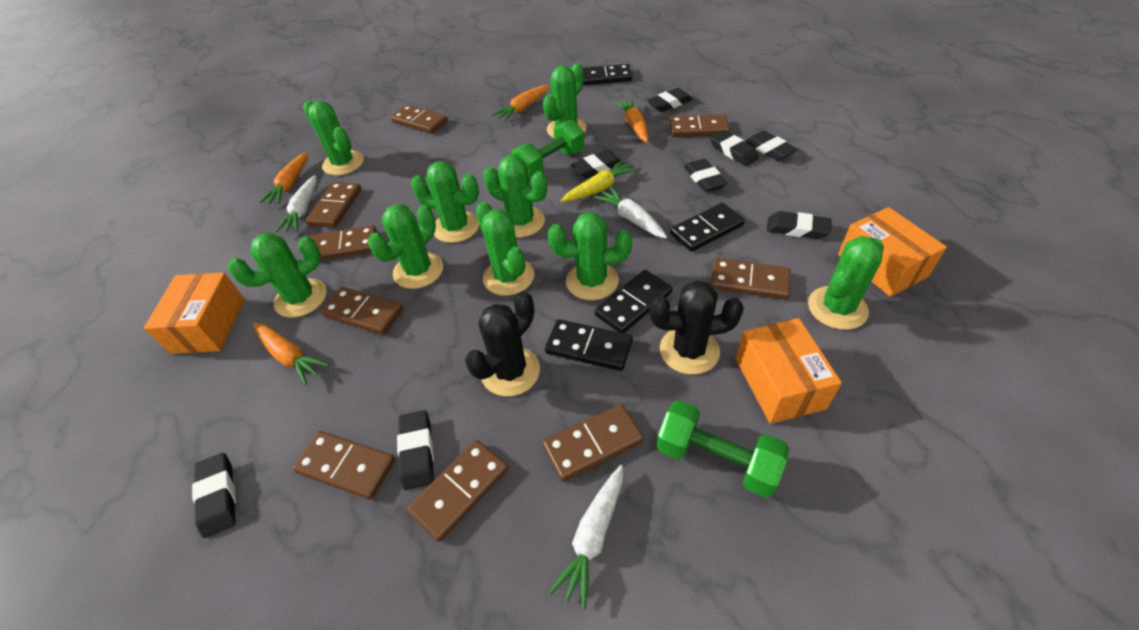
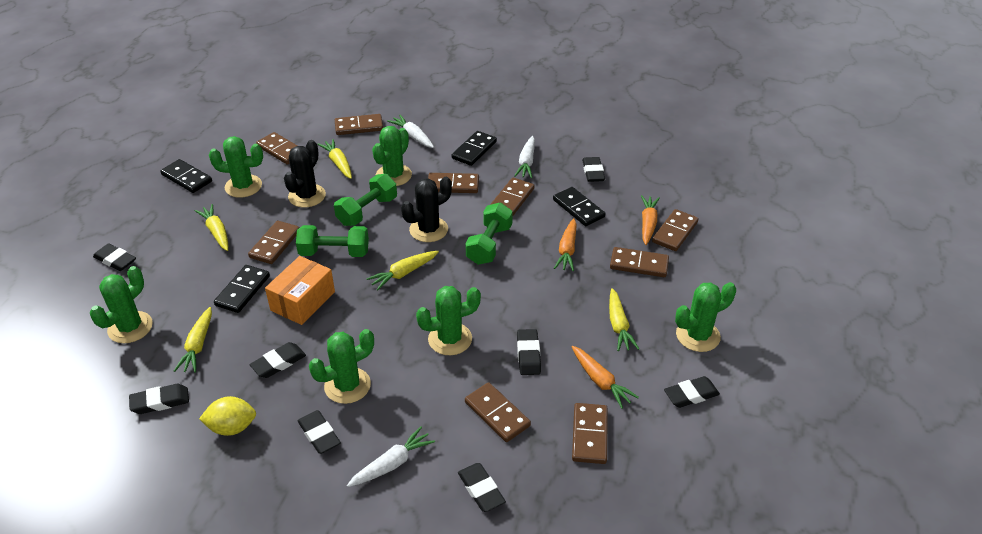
green cactus: [228,232,327,318] [303,101,364,176] [368,204,443,289] [411,161,479,243] [476,202,534,296] [483,155,547,238] [543,63,587,138] [548,212,632,300] [808,236,884,330] = 9 -> [90,266,153,343] [209,136,263,198] [309,329,374,404] [372,126,412,186] [416,286,481,355] [675,282,736,352] = 6
green dumbbell: [511,120,585,178] [657,400,789,498] = 2 -> [296,225,369,257] [334,174,397,226] [465,202,513,265] = 3
orange box: [144,272,245,354] [735,318,842,424] [838,207,947,297] = 3 -> [265,256,335,325] = 1
orange carrot: [253,323,329,385] [259,152,308,204] [492,85,550,121] [614,99,648,143] = 4 -> [554,218,577,271] [572,346,639,409] [641,195,660,245] = 3
yellow carrot: [561,160,638,202] = 1 -> [174,307,212,372] [194,204,228,251] [317,139,352,179] [366,251,439,291] [609,288,639,351] = 5
yellow lemon: none = 0 -> [199,396,256,436] = 1

